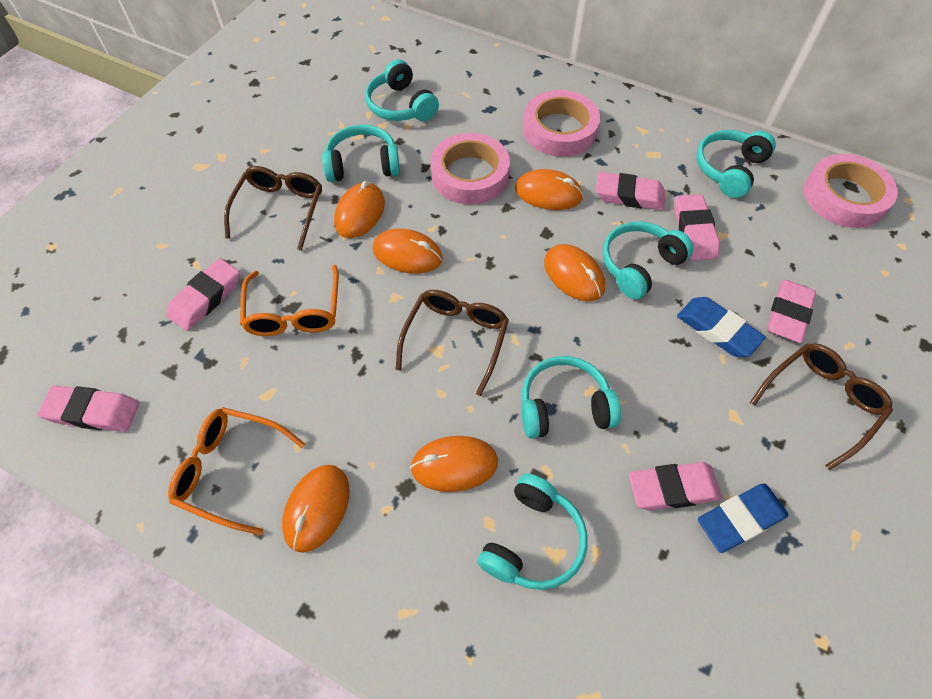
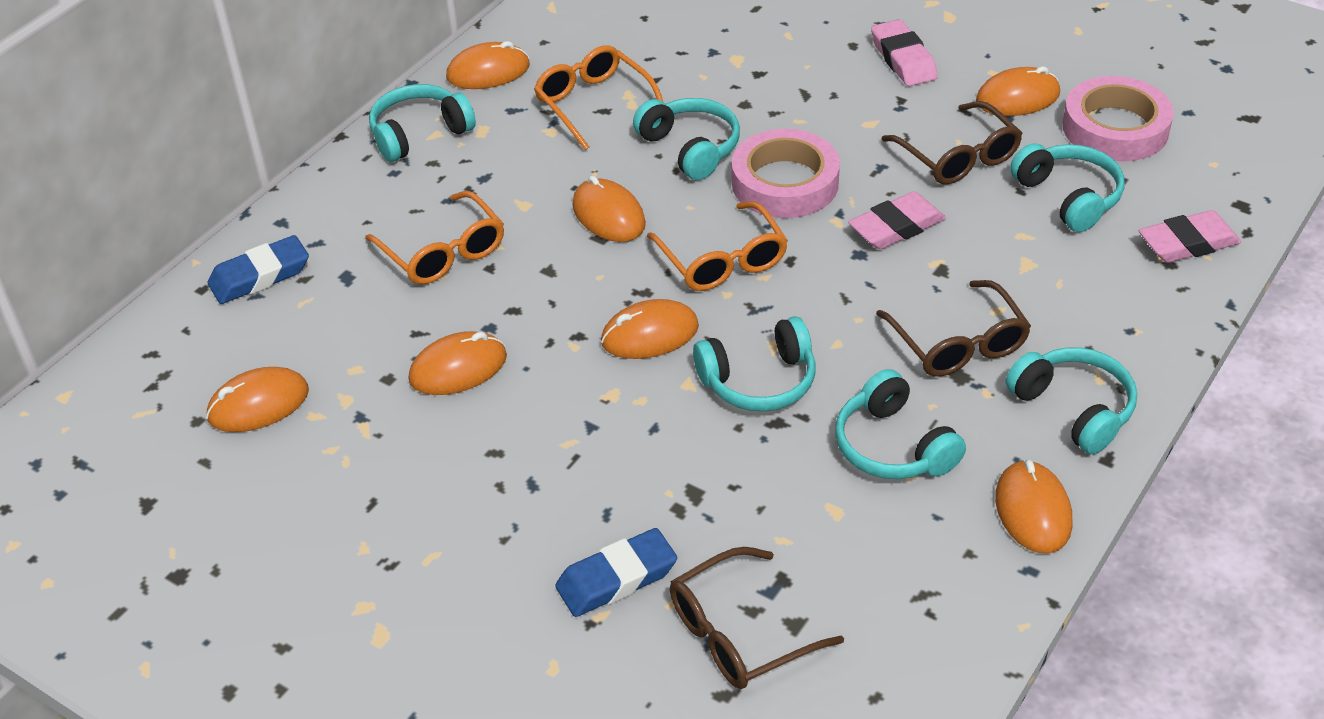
orange glasses: [168,407,305,535] [240,265,339,336] = 2 -> [365,191,504,285] [534,45,663,150] [647,201,788,291] = 3
orange mouse: [282,465,349,553] [334,181,385,238] [373,229,443,274] [410,436,498,492] [515,169,583,210] [544,244,605,301] = 6 -> [206,367,309,432] [408,331,507,395] [446,41,530,89] [573,176,646,242] [601,299,699,359] [976,66,1060,116] [995,460,1072,553] = 7
pink eraser: [38,386,139,432] [167,258,240,331] [596,172,666,210] [629,462,722,510] [674,194,720,261] [767,280,816,343] = 6 -> [848,191,946,249] [871,19,938,86] [1138,210,1241,263] = 3
pink tape: [431,133,510,204] [523,90,600,157] [804,154,898,228] = 3 -> [732,129,840,218] [1063,76,1174,161] = 2

